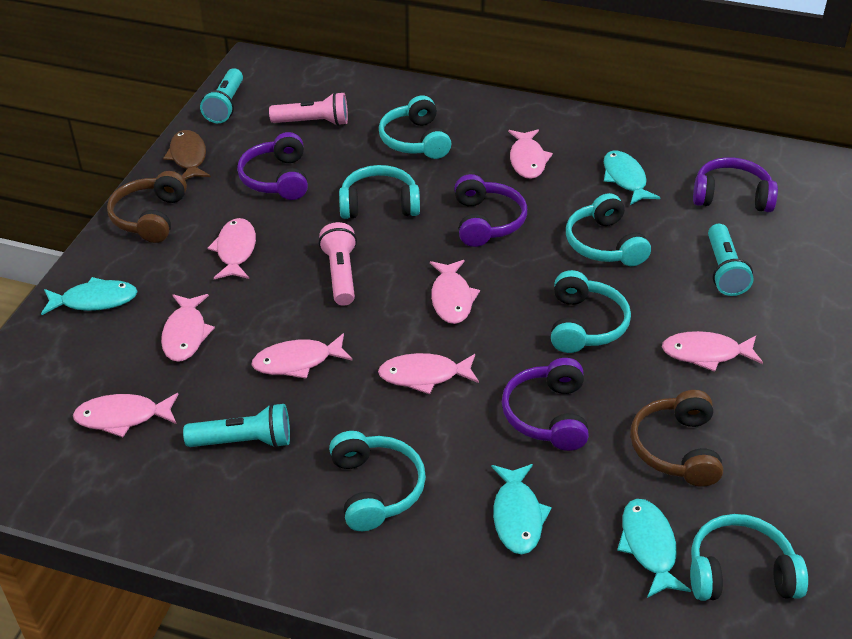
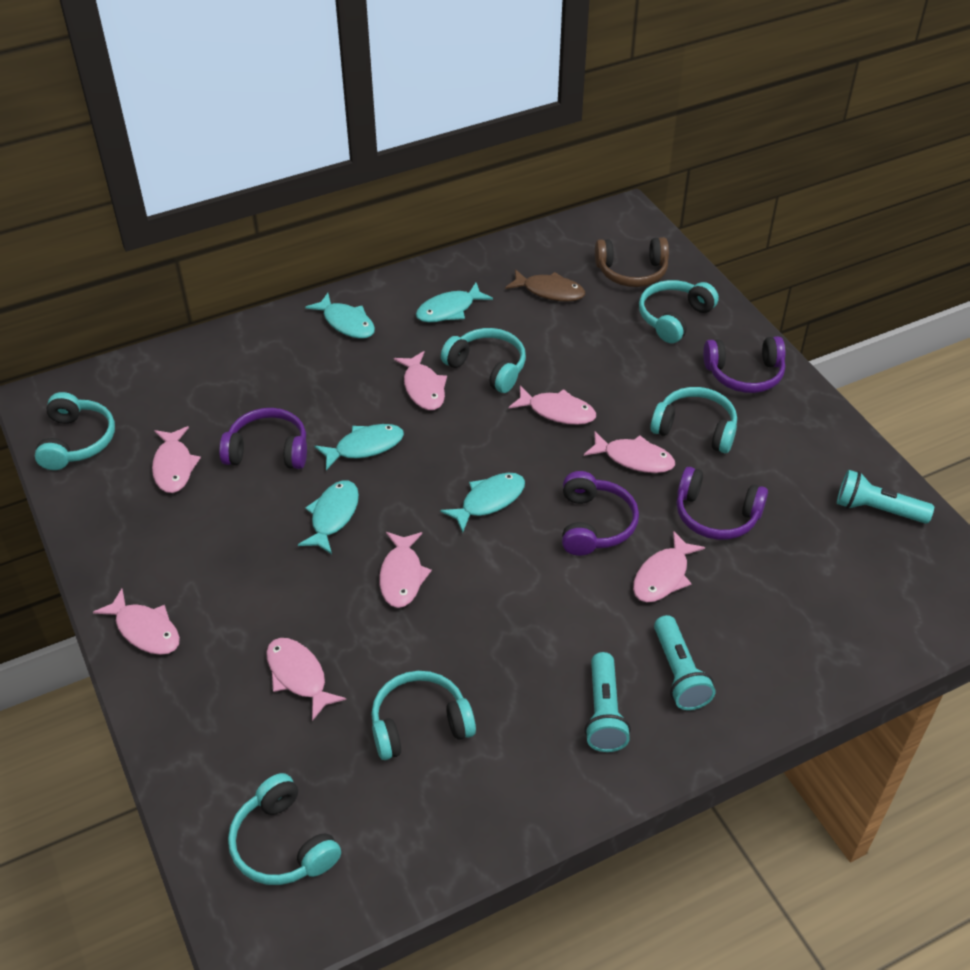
brown headphones: [107,171,187,243] [630,390,723,487] = 2 -> [595,237,669,287] = 1
pink flashlight: [269,92,348,126] [319,222,357,306] = 2 -> none = 0
turquoise fish: [41,277,138,315] [491,464,552,554] [604,151,661,205] [617,499,691,598] = 4 -> [298,480,359,554] [305,293,375,339] [315,424,404,470] [416,283,493,322] [440,473,525,533] = 5

